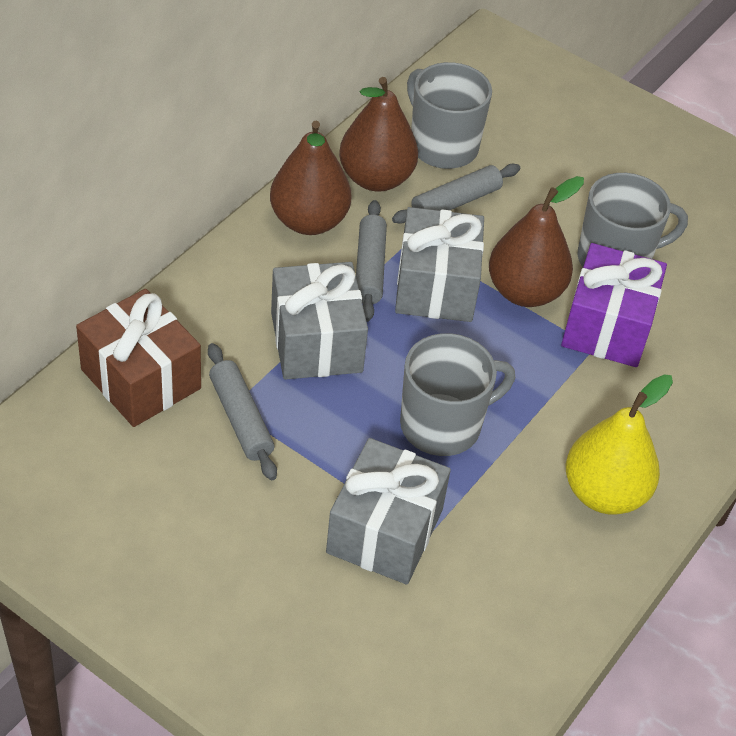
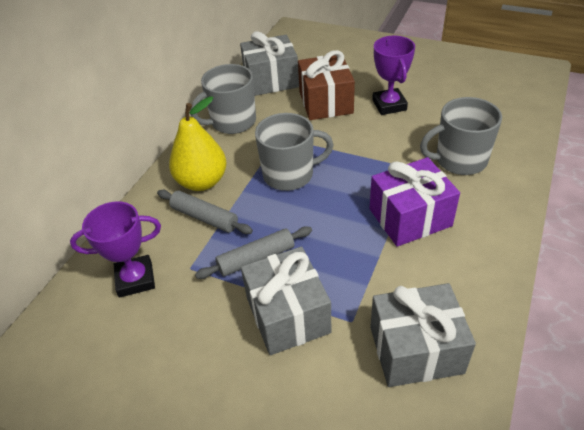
brown pear: [270,121,351,235] [339,77,418,192] [489,176,584,307] = 3 -> none = 0
grey rolling pin: [208,343,277,480] [356,200,387,322] [392,164,520,224] = 3 -> [157,190,253,234] [195,226,312,279] = 2
purple trophy: none = 0 -> [70,202,161,298] [372,36,415,115] = 2

